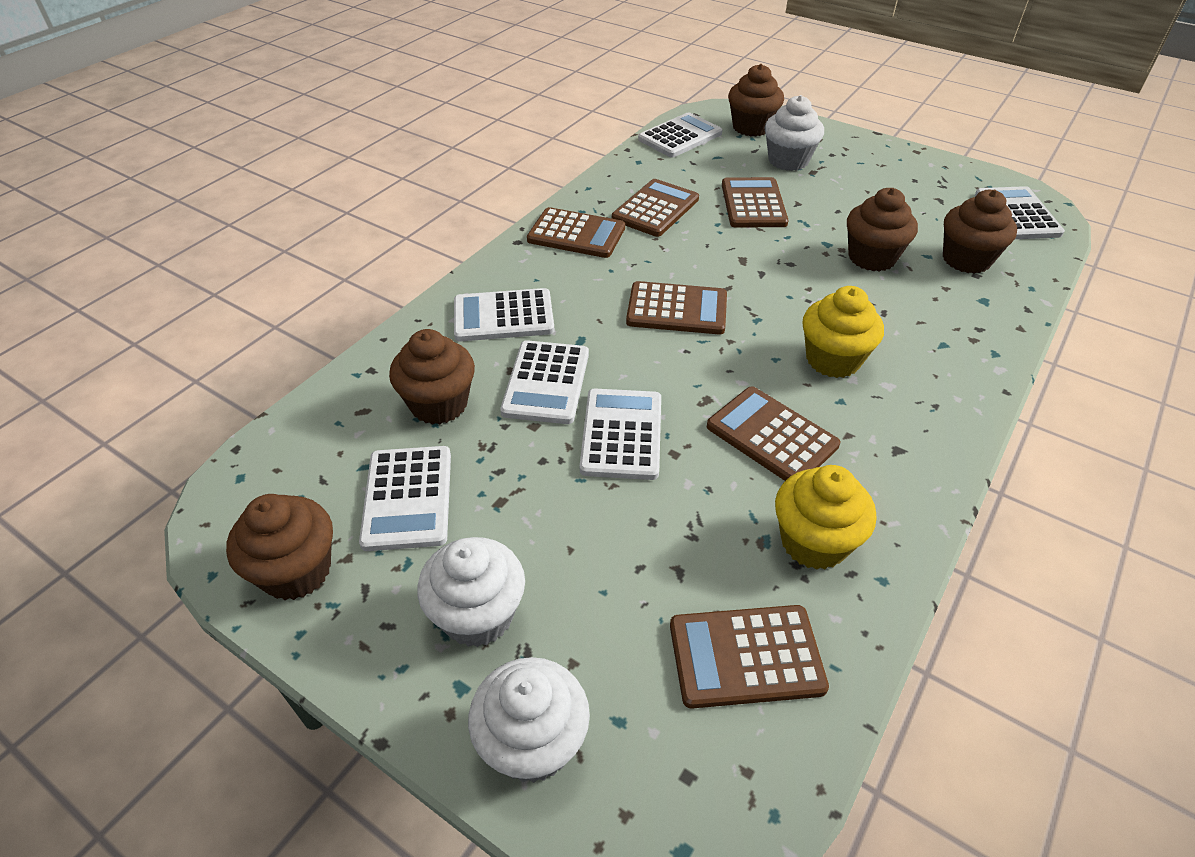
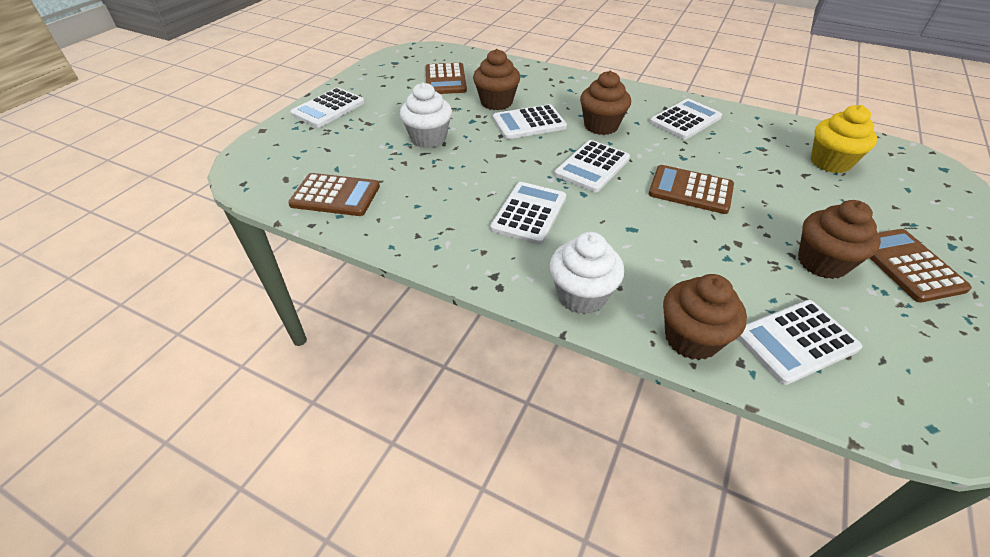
brown calculator: [527,207,625,258] [612,179,699,237] [626,281,727,334] [670,605,829,709] [707,386,840,481] [722,177,788,227] = 6 -> [288,173,380,216] [425,63,467,94] [649,165,734,214] [870,229,972,302] = 4
brown cupcake: [226,494,333,600] [389,329,475,425] [728,64,784,136] [847,188,918,272] [943,190,1017,274] = 5 -> [473,49,520,110] [580,71,631,135] [663,274,747,360] [798,200,881,279] = 4
white cupcake: [417,537,525,647] [468,657,590,783] [765,95,824,171] = 3 -> [400,82,452,148] [550,232,624,314] = 2
yellow cupcake: [775,465,876,570] [802,286,884,378] = 2 -> [811,105,877,173] = 1

